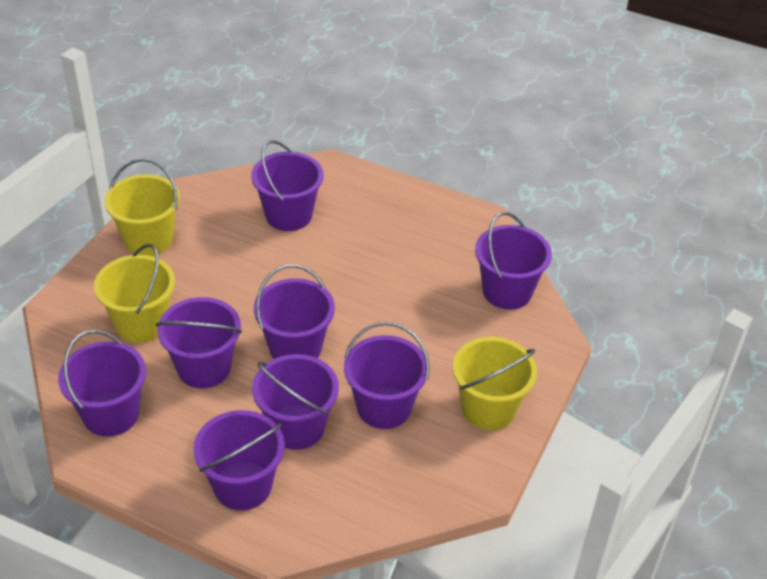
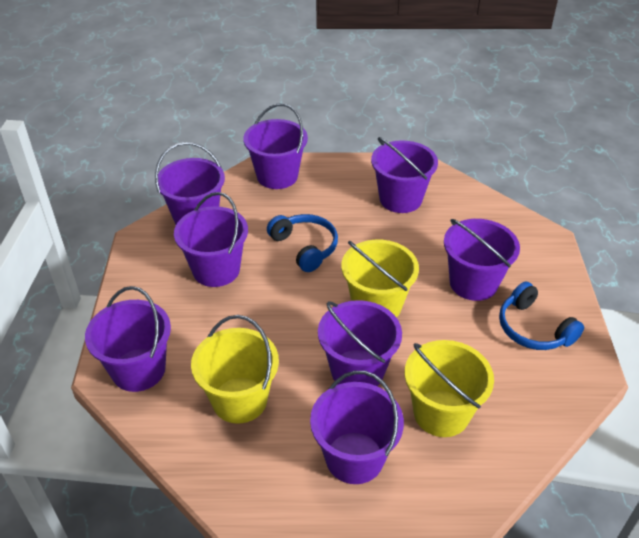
blue headphones: none = 0 -> [267,214,338,272] [499,281,584,350] = 2

